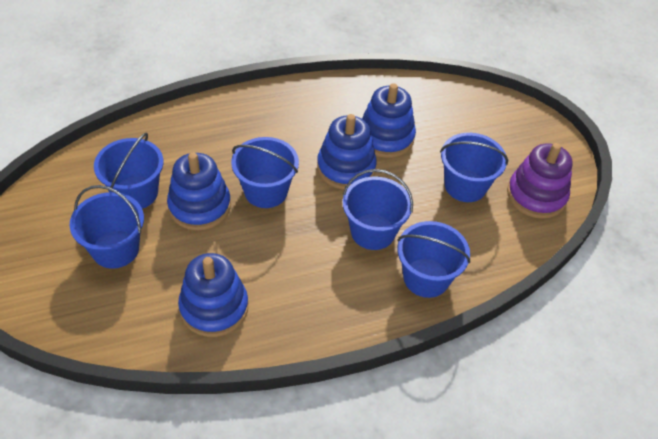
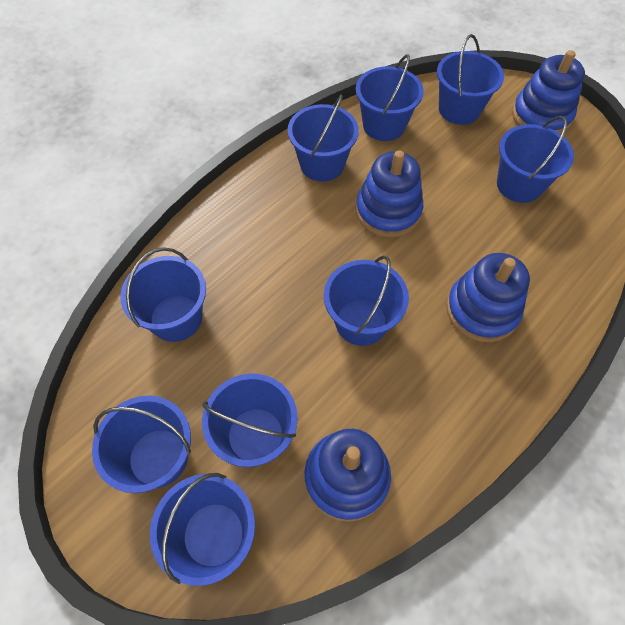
blue bucket: [70,185,144,269] [94,132,163,209] [231,137,299,208] [343,169,413,250] [397,221,470,298] [440,133,508,202] = 6 -> [92,396,191,493] [120,247,206,342] [150,473,255,586] [202,373,298,467] [288,95,359,182] [324,255,409,346] [356,54,424,141] [437,34,504,125] [497,116,574,203] = 9
purple stacking toy: [507,143,573,219] = 1 -> none = 0

